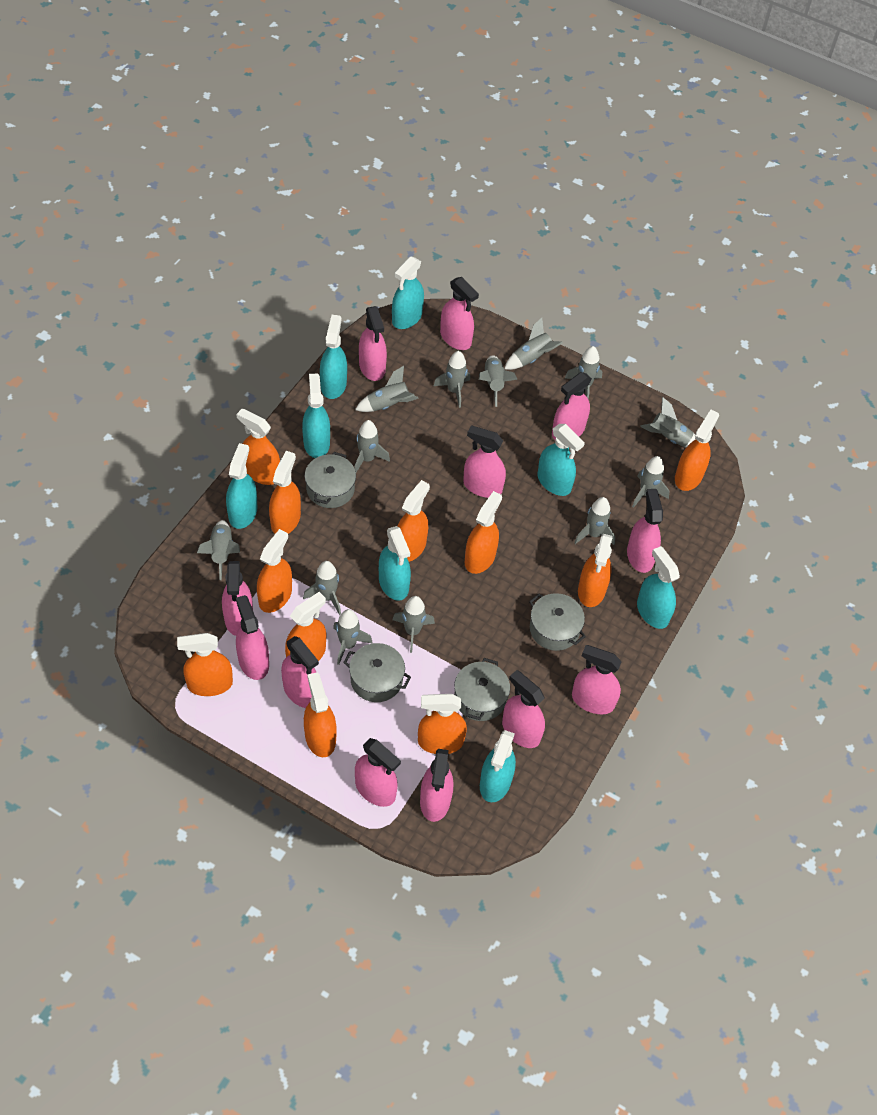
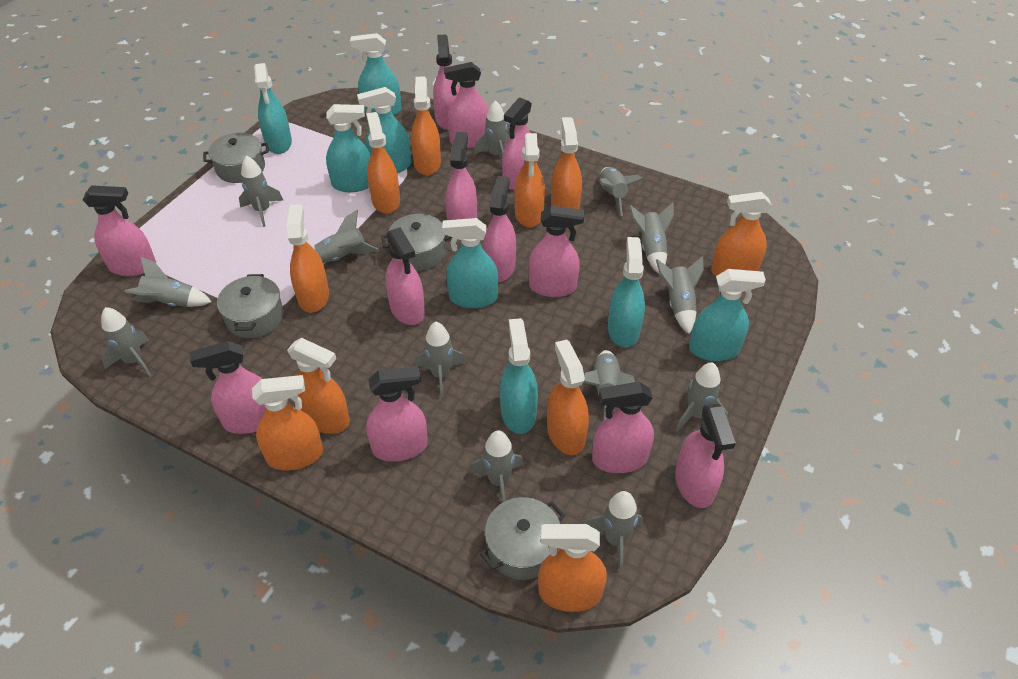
orange spray bottle: [177,633,233,696] [236,409,280,485] [257,529,292,613] [269,451,301,534] [285,592,326,661] [304,672,337,757] [397,480,430,562] [418,694,467,754] [465,491,502,574] [578,534,613,607] [675,410,719,491] = 11 -> [252,375,323,470] [287,204,329,313] [287,338,350,434] [366,112,400,214] [411,76,441,175] [515,133,545,227] [538,524,607,612] [547,340,589,455] [551,117,582,209] [711,192,772,276] = 10

